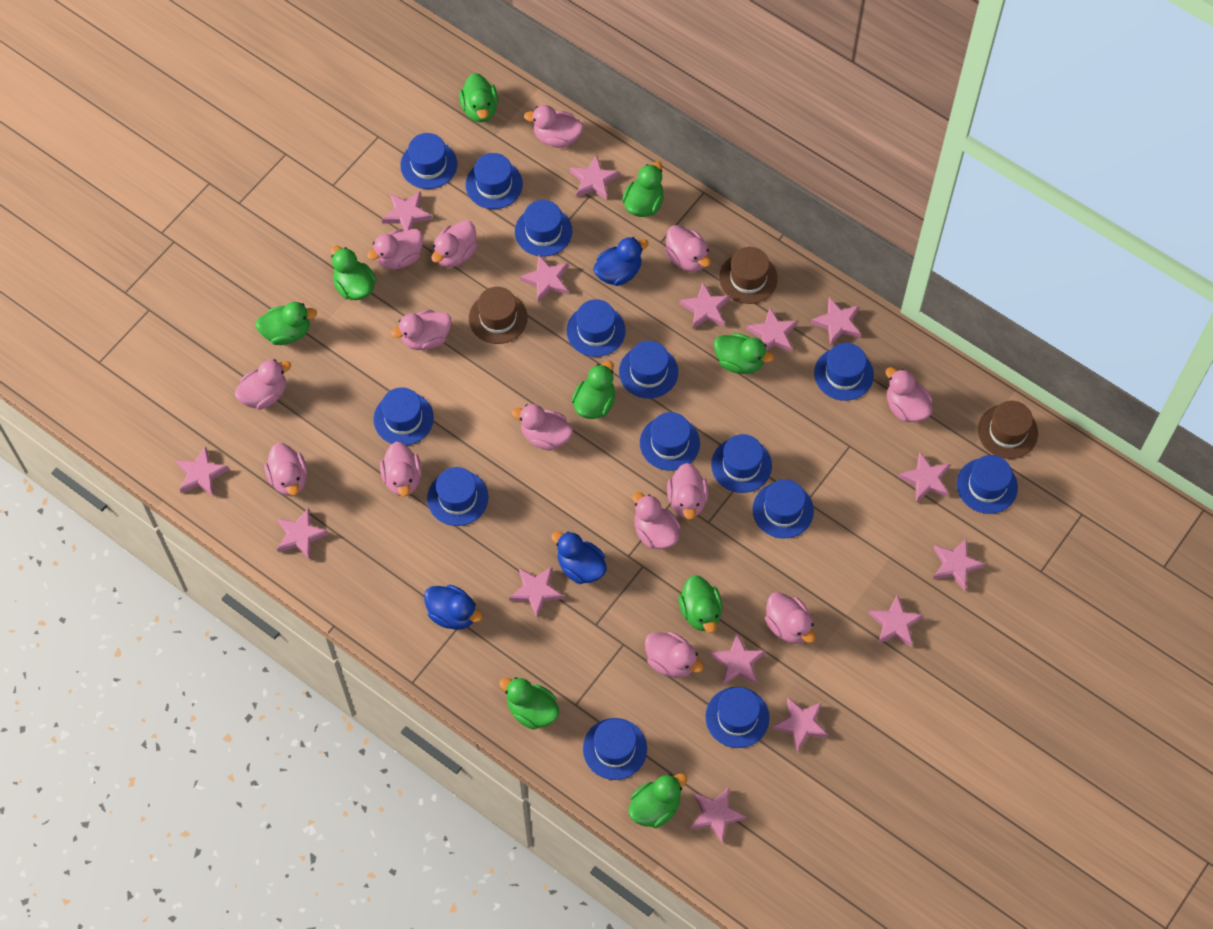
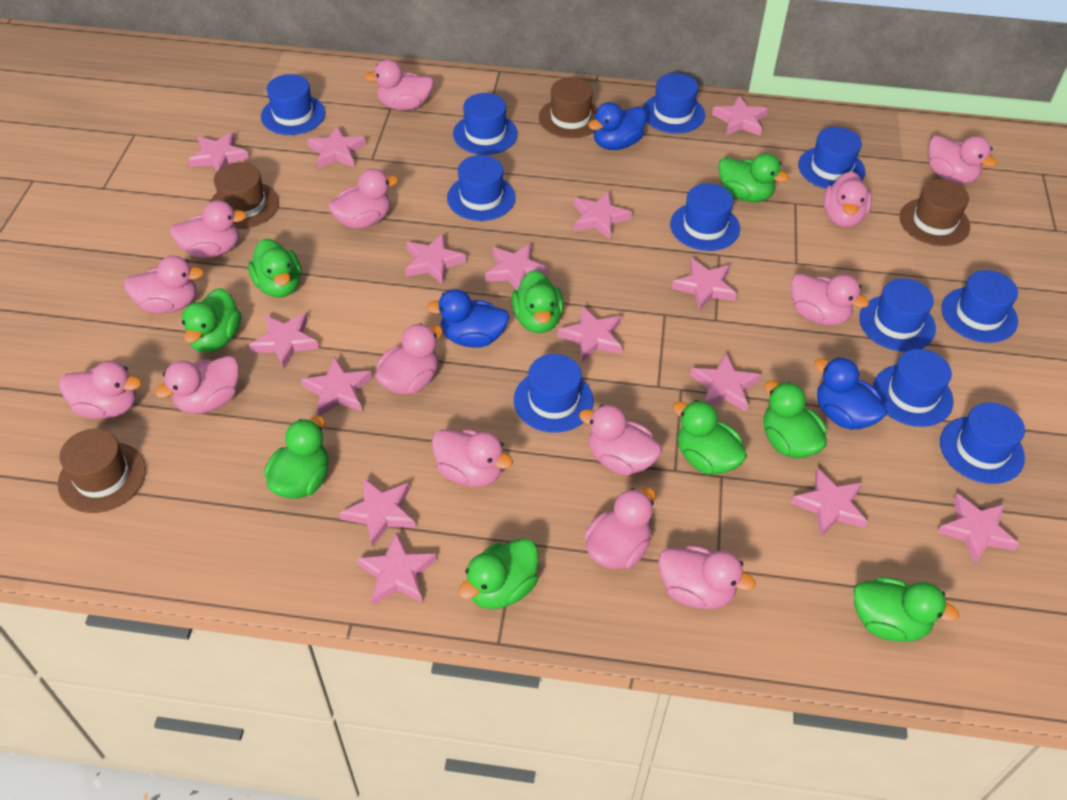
blue hat: [373,387,434,445] [400,133,457,189] [427,467,488,526] [466,153,523,209] [515,200,572,257] [566,299,626,357] [583,718,647,780] [619,341,678,399] [640,412,700,471] [705,687,770,748] [711,434,772,493] [752,479,814,538] [814,343,874,401] [957,455,1018,514] = 14 -> [261,74,325,135] [447,155,516,221] [453,93,518,155] [514,354,594,433] [643,73,705,133] [670,184,740,251] [798,127,865,189] [859,278,936,352] [873,349,954,427] [940,402,1025,484] [941,270,1018,343] = 11
brown hat: [469,287,528,344] [719,247,778,304] [978,401,1038,459] = 3 -> [58,429,146,513] [210,162,279,229] [539,78,598,138] [900,179,970,246] = 4

